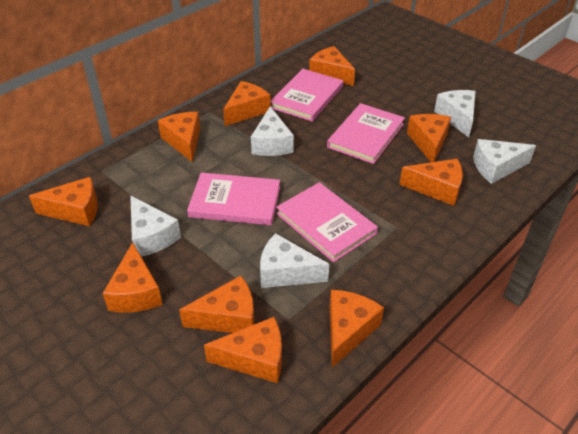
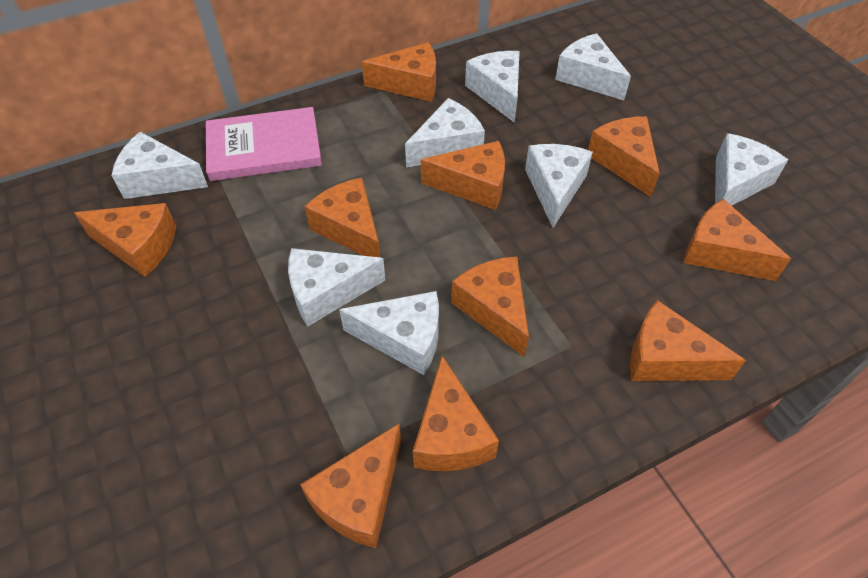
pink book: [187,173,280,225] [270,69,343,122] [276,182,378,262] [327,103,405,164] = 4 -> [206,107,322,181] = 1
white cheese: [130,195,181,256] [251,106,294,156] [260,233,329,288] [434,90,476,138] [473,139,536,184] = 5 -> [111,132,208,199] [288,248,385,327] [339,291,439,375] [405,98,485,167] [465,51,520,123] [525,144,593,228] [555,33,631,100] [715,133,788,206] = 8

